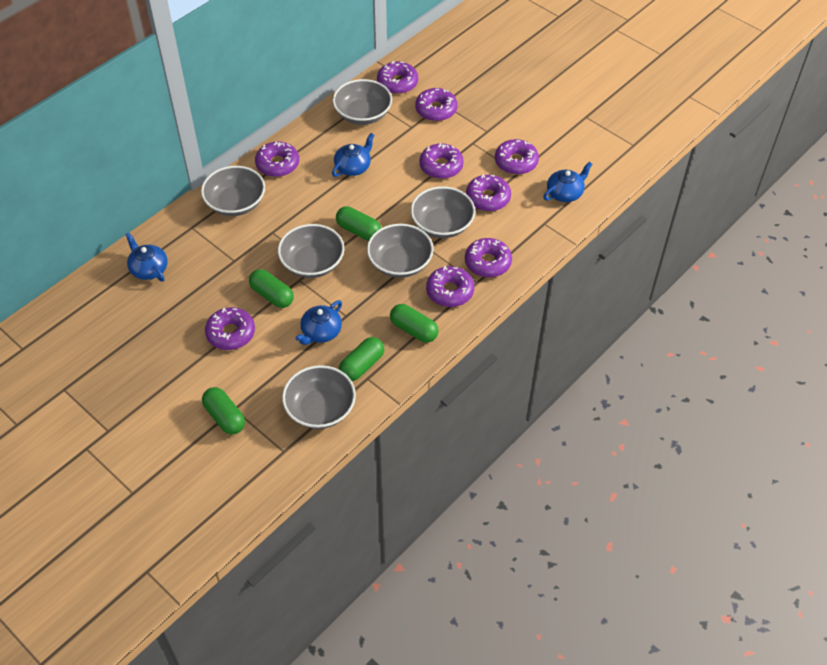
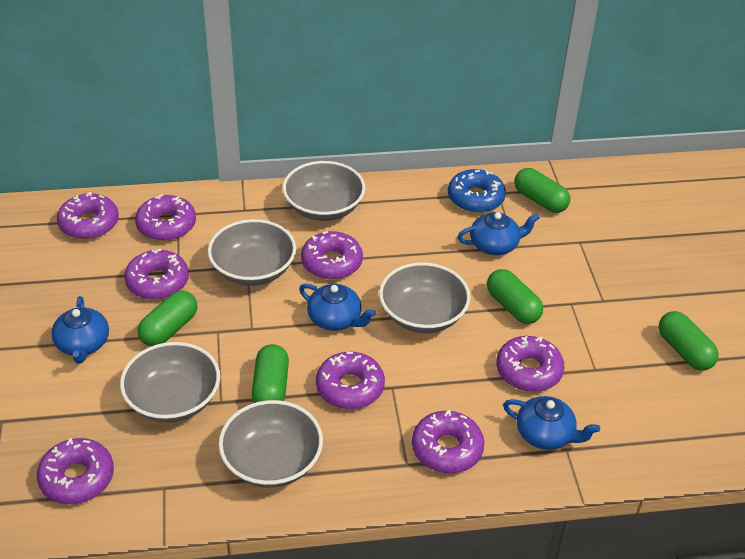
blue donut: none = 0 -> [448,169,506,213] = 1
grey bowl: [201,166,265,216] [278,224,344,278] [282,365,356,429] [332,79,392,125] [367,224,433,278] [411,186,475,238] = 6 -> [120,342,220,423] [208,219,296,286] [219,400,323,488] [283,161,365,221] [379,263,470,333] = 5
purple donut: [205,307,255,350] [255,141,299,177] [377,61,418,94] [415,88,458,121] [419,143,464,179] [426,266,474,307] [465,238,512,277] [466,174,511,211] [495,139,539,174] = 9 -> [37,438,114,504] [57,192,119,239] [124,249,189,300] [135,195,196,241] [301,231,363,279] [316,352,385,409] [412,410,484,473] [496,336,564,392] = 8

